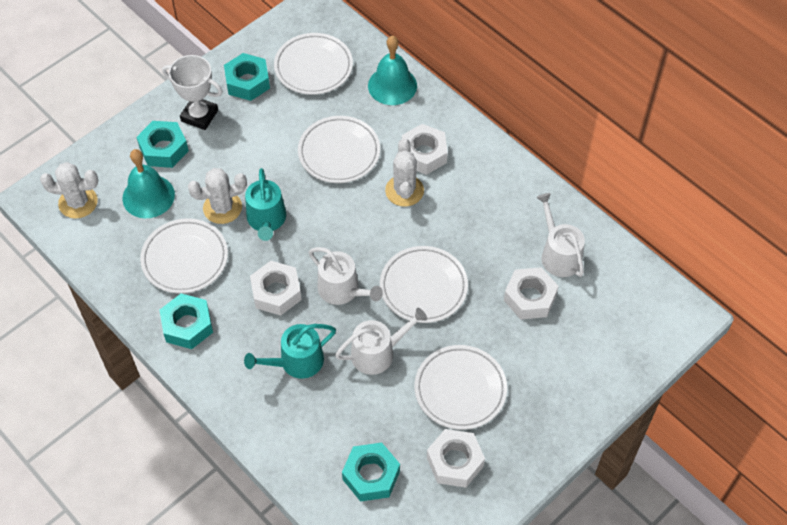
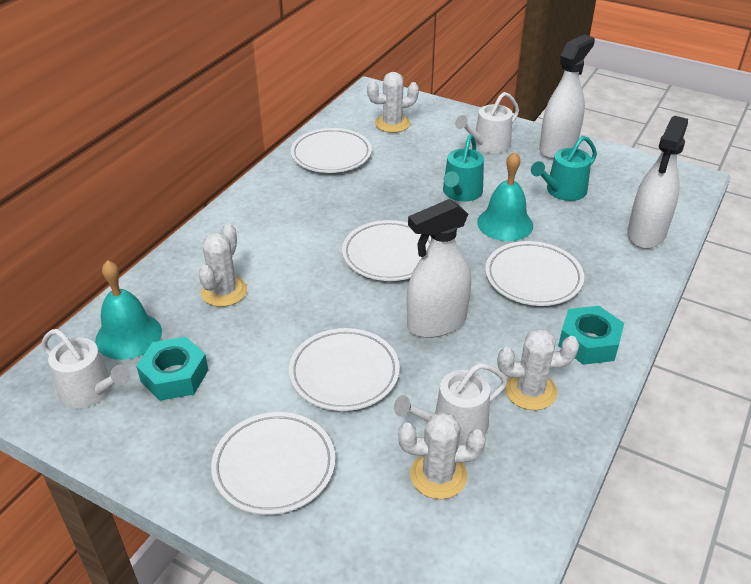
turquoise nut: [136,121,189,168] [160,293,213,349] [224,53,270,101] [342,443,400,502] = 4 -> [136,337,208,401] [558,306,624,365] = 2
white cactus: [40,162,98,218] [188,168,247,224] [385,138,424,207] = 3 -> [199,223,247,307] [367,72,419,133] [398,412,486,499] [498,328,579,410] = 4
white nut: [250,261,302,316] [402,124,448,175] [427,429,485,488] [504,267,559,320] = 4 -> none = 0
white spray bottle: none = 0 -> [407,199,471,338] [539,35,595,159] [627,116,688,249] = 3
white trophy: [162,55,223,130] = 1 -> none = 0

